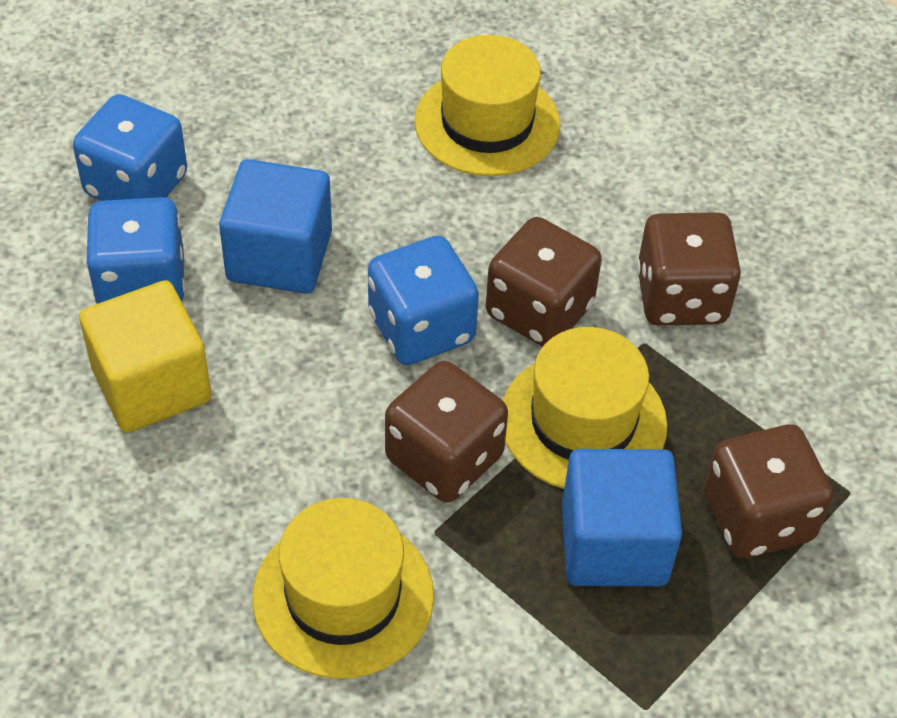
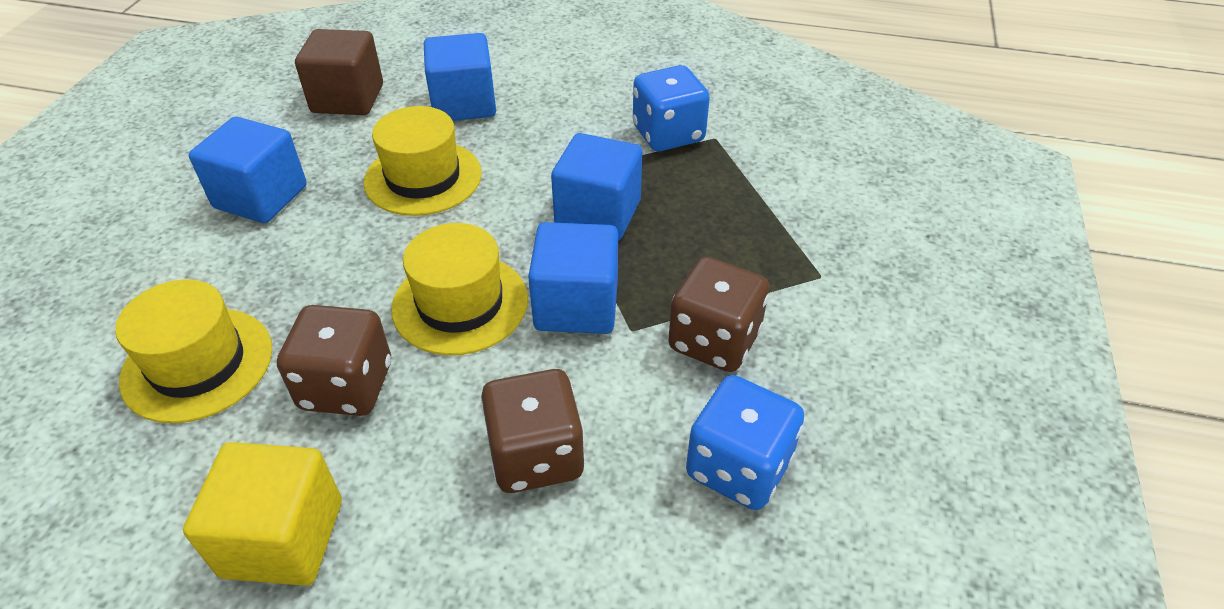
blue cube: [219,159,332,294] [562,449,682,586] = 2 -> [189,117,307,223] [424,33,496,121] [528,222,618,334] [551,133,642,241] = 4
blue dice: [73,94,187,201] [86,197,185,304] [368,236,479,365] = 3 -> [633,65,710,151] [686,375,804,510] = 2
brown cube: none = 0 -> [295,29,383,115] = 1
brown dice: [385,361,508,503] [486,217,602,347] [637,212,741,326] [704,424,833,559] = 4 -> [277,305,391,416] [481,369,585,493] [668,257,769,372] = 3

